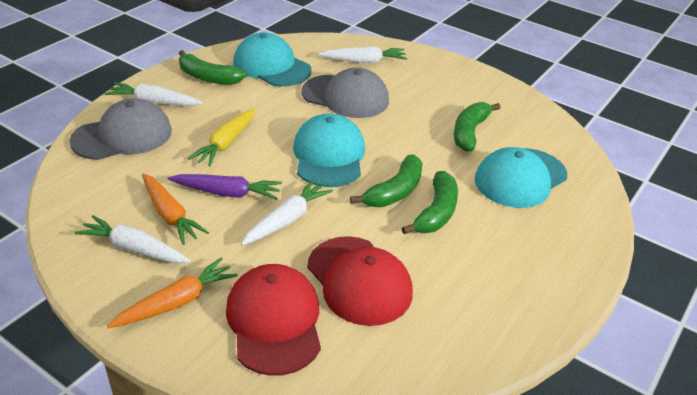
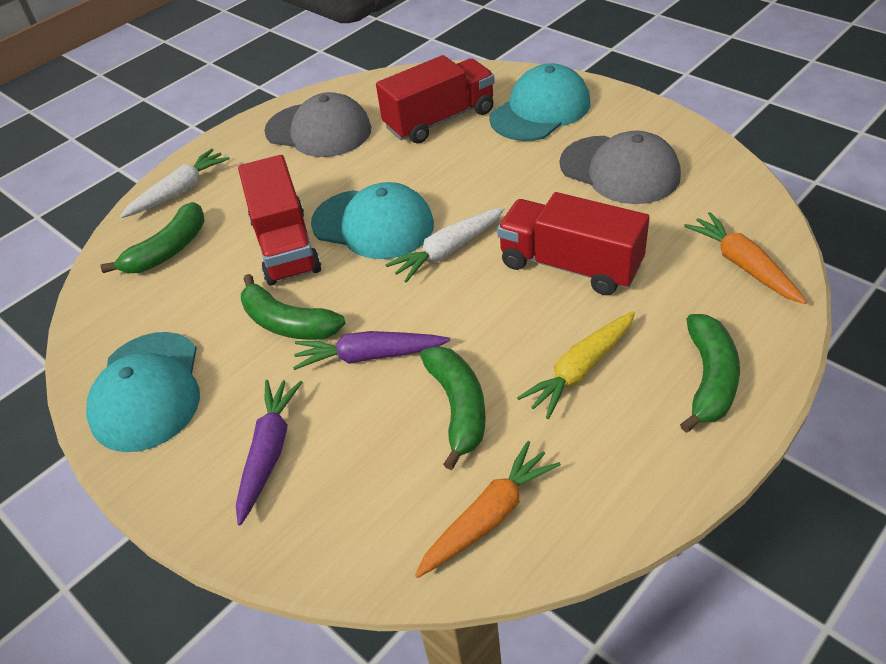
purple carrot: [168,174,282,200] = 1 -> [236,380,302,525] [293,331,450,370] = 2
red cap: [226,264,321,376] [307,236,413,326] = 2 -> none = 0
red truck: none = 0 -> [238,155,321,286] [376,55,495,144] [497,192,649,295] = 3
white carrot: [75,215,190,263] [105,82,203,106] [241,179,333,245] [318,46,407,63] = 4 -> [120,148,230,218] [386,207,505,283] = 2

